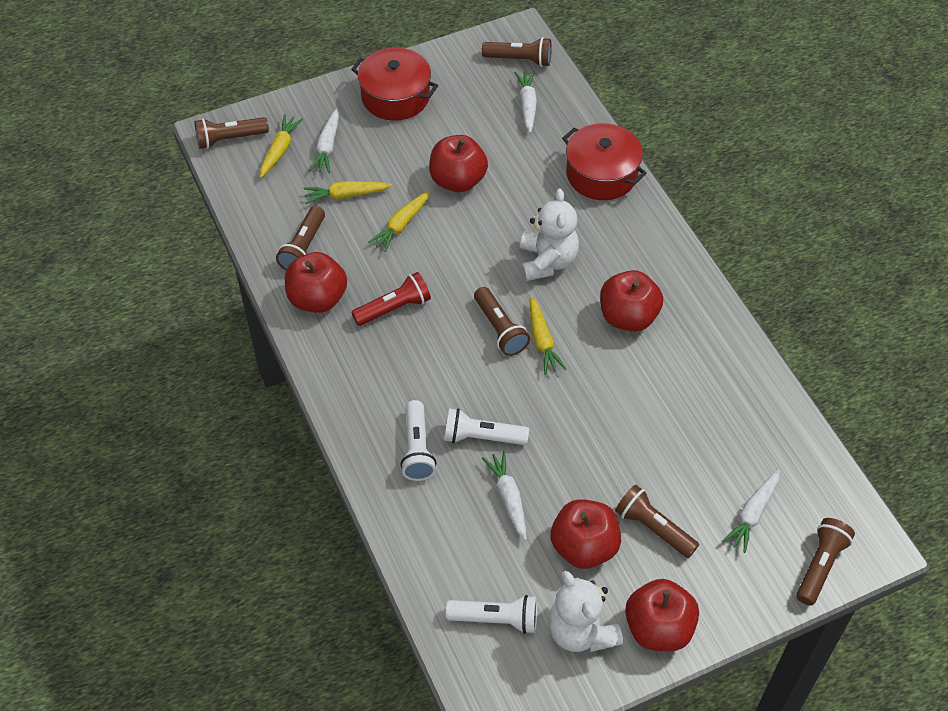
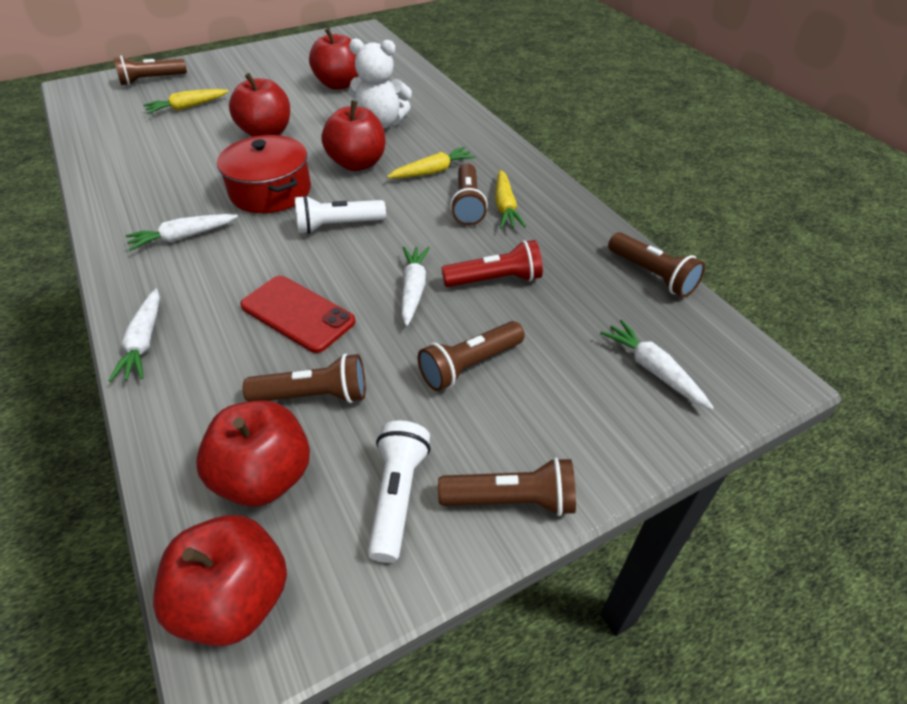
red phone: none = 0 -> [240,276,356,353] = 1
red pot: [351,47,438,121] [562,123,647,200] = 2 -> [217,135,311,213] = 1
white flashlight: [400,400,436,481] [444,408,529,445] [446,595,537,634] = 3 -> [294,195,386,234] [368,421,430,563] = 2
white teddy bear: [520,188,579,281] [548,571,623,652] = 2 -> [349,38,412,129] = 1
yellow carrot: [260,114,303,178] [303,181,392,204] [368,190,430,252] [530,296,567,375] = 4 -> [143,89,229,114] [387,147,476,178] [495,170,526,229] = 3

